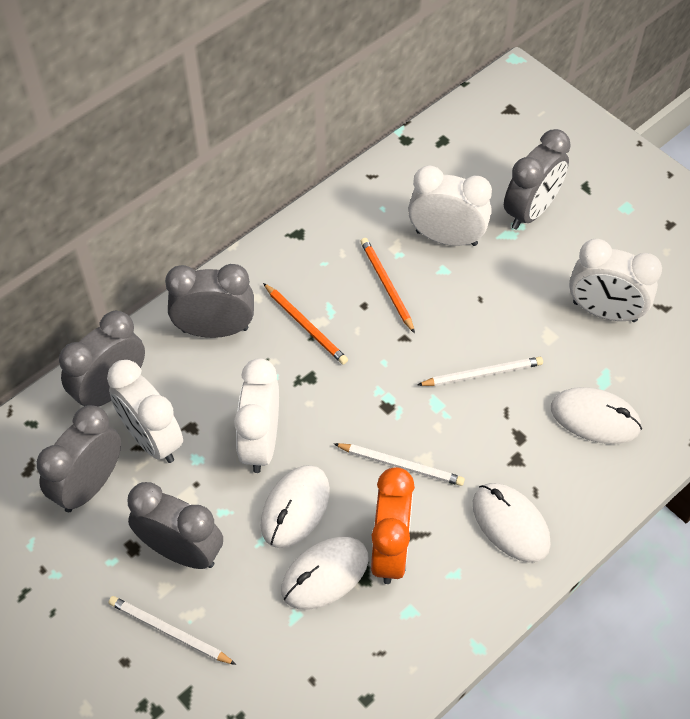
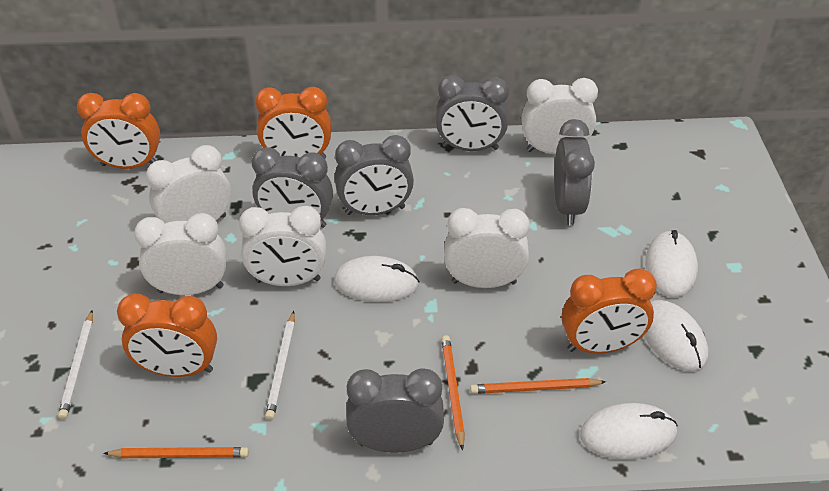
orange clock: [371,467,415,584] = 1 -> [77,93,160,169] [117,294,217,377] [255,87,331,159] [562,268,657,354] = 4
orange pencil: [263,283,348,365] [360,238,415,333] = 2 -> [103,447,249,458] [441,335,465,451] [470,378,606,394] = 3
white clock: [107,360,183,463] [234,358,279,473] [408,166,492,246] [569,239,662,322] = 4 -> [134,213,226,295] [146,145,231,223] [239,206,326,286] [445,208,530,288] [522,78,598,154] = 5
white pencil: [109,596,236,665] [334,443,465,486] [418,357,543,386] = 3 -> [58,310,93,420] [265,311,295,420] = 2

